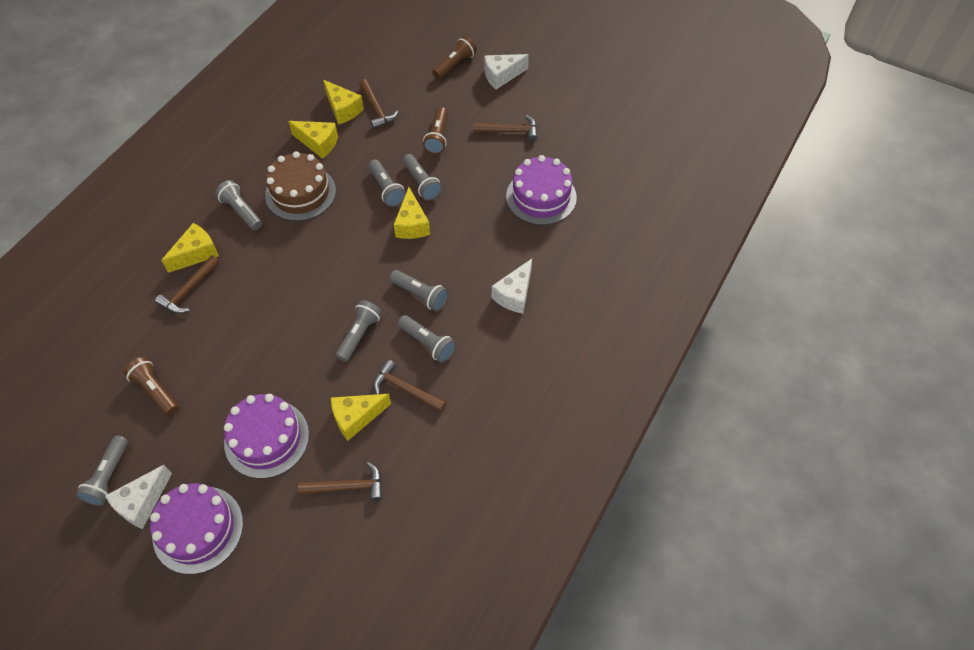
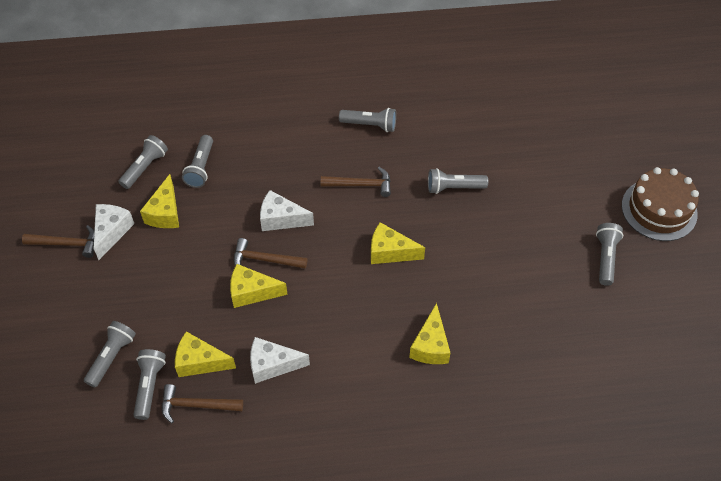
brown flashlight: [124,357,178,416] [423,107,448,154] [432,36,477,79] = 3 -> none = 0
brown hammer: [155,255,220,313] [298,462,382,501] [359,79,399,129] [373,359,447,412] [474,115,538,141] = 5 -> [22,225,94,258] [162,384,243,423] [234,238,307,269] [321,167,391,197] = 4
purple cake: [150,483,243,574] [224,394,309,479] [506,155,577,225] = 3 -> none = 0

